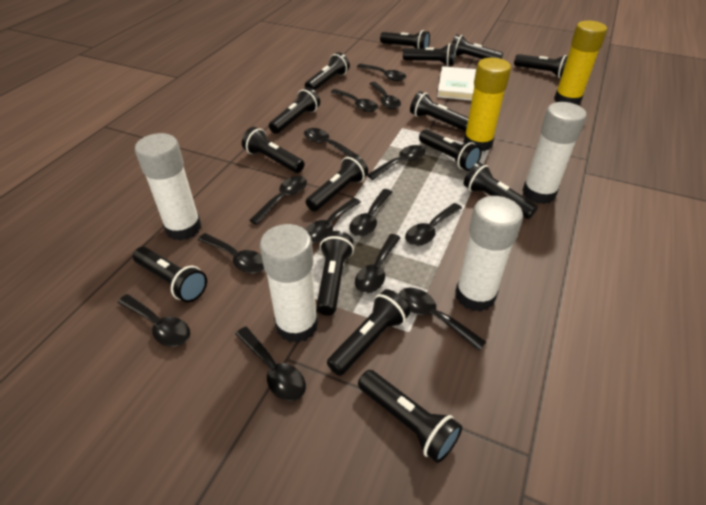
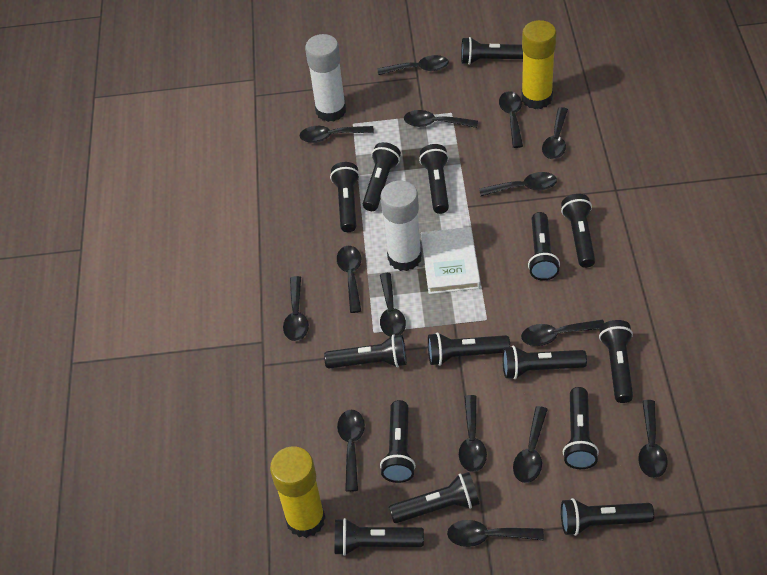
black spoon: [117,294,190,347] [198,233,264,273] [235,326,306,401] [249,176,307,225] [304,128,359,156] [305,198,361,243] [331,89,378,112] [349,189,392,237] [355,234,401,293] [357,64,406,81] [367,145,426,180] [369,82,401,109] [399,288,486,351] [405,203,462,246] = 14 -> [283,276,309,341] [300,126,374,143] [337,246,361,313] [337,410,365,492] [377,55,449,75] [380,273,406,337] [404,110,478,128] [447,520,544,547] [459,395,487,472] [479,172,557,196] [499,91,523,148] [513,406,548,483] [521,320,604,346] [542,107,568,159] [638,400,668,478] = 15
white glue stick: [135,133,201,241] [260,224,318,343] [455,196,523,312] [523,102,587,204] = 4 -> [305,34,346,122] [381,180,422,271] = 2

